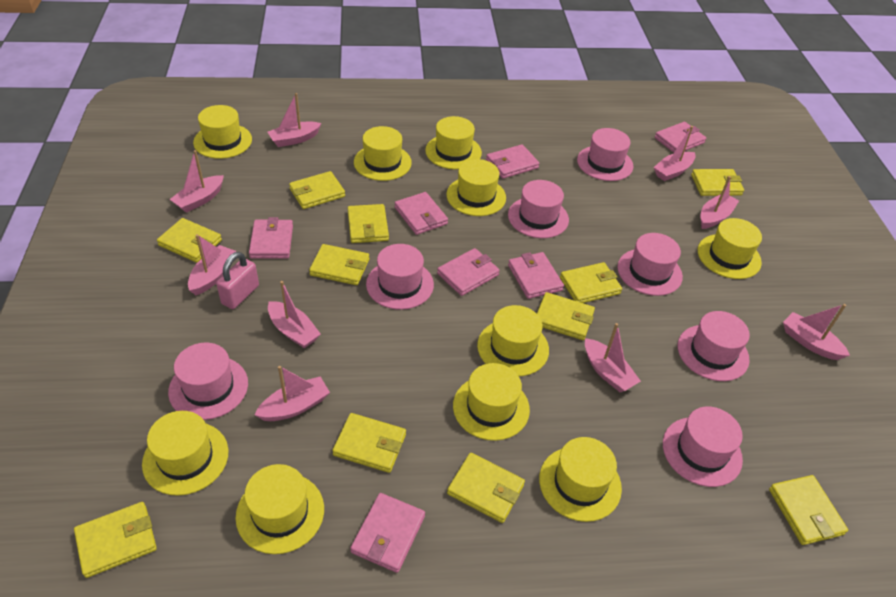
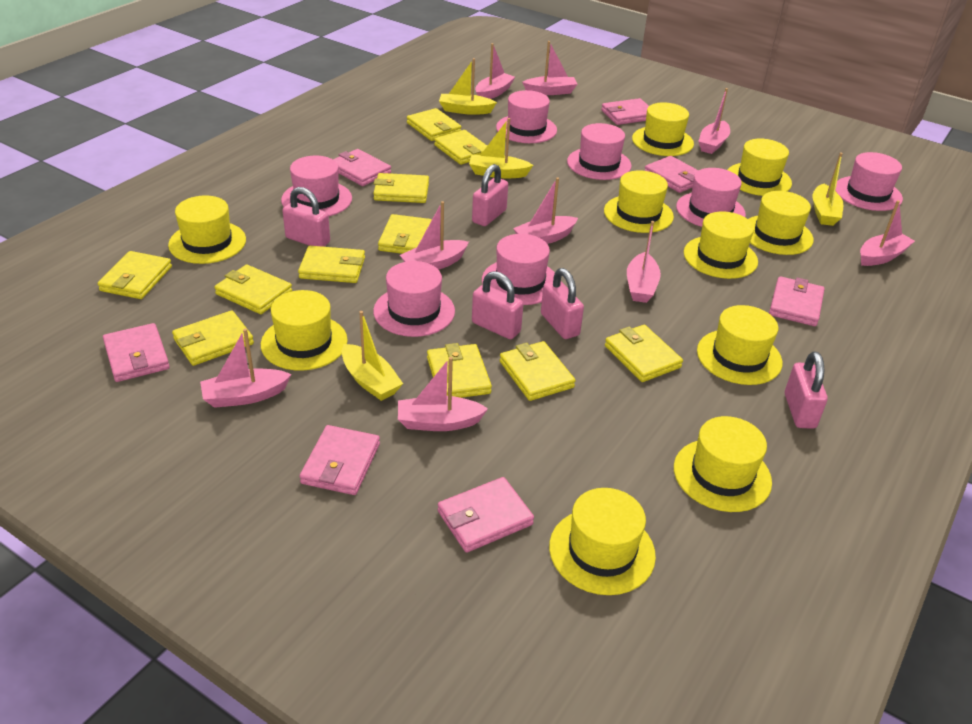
pink padlock: [216,252,259,309] = 1 -> [282,187,330,247] [472,164,508,226] [472,271,523,339] [541,268,584,339] [785,351,828,429] = 5
yellow boat: none = 0 -> [342,311,403,401] [439,58,497,115] [469,118,533,178] [812,152,843,226] = 4

